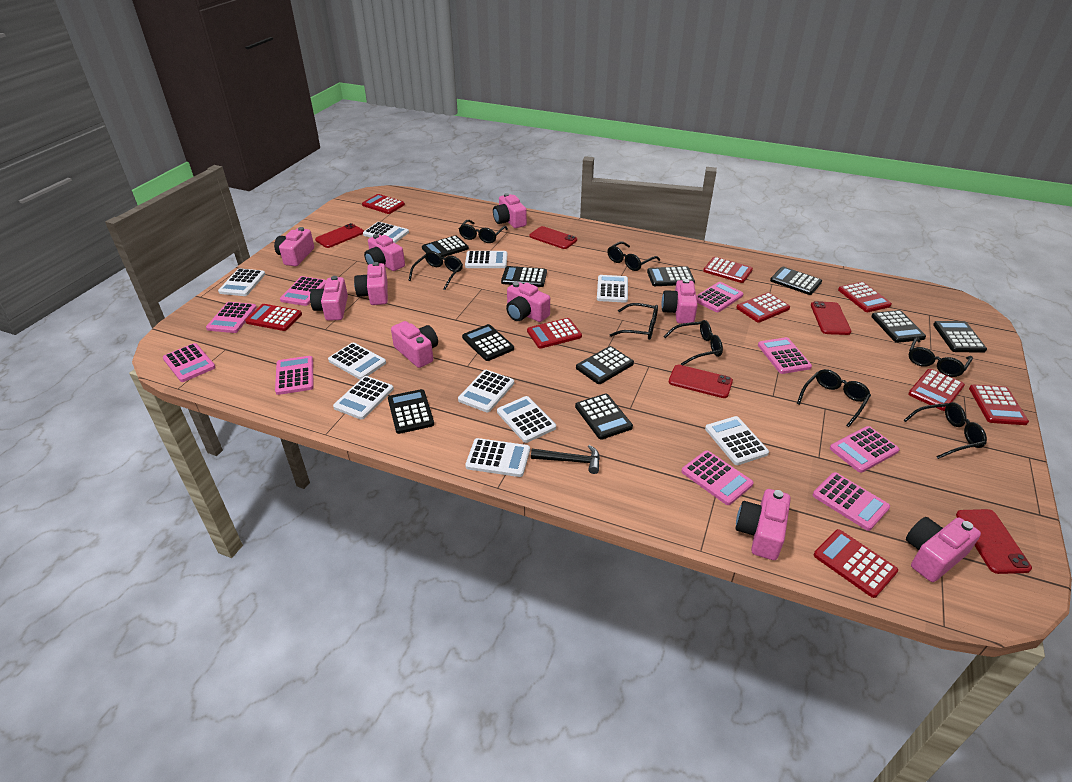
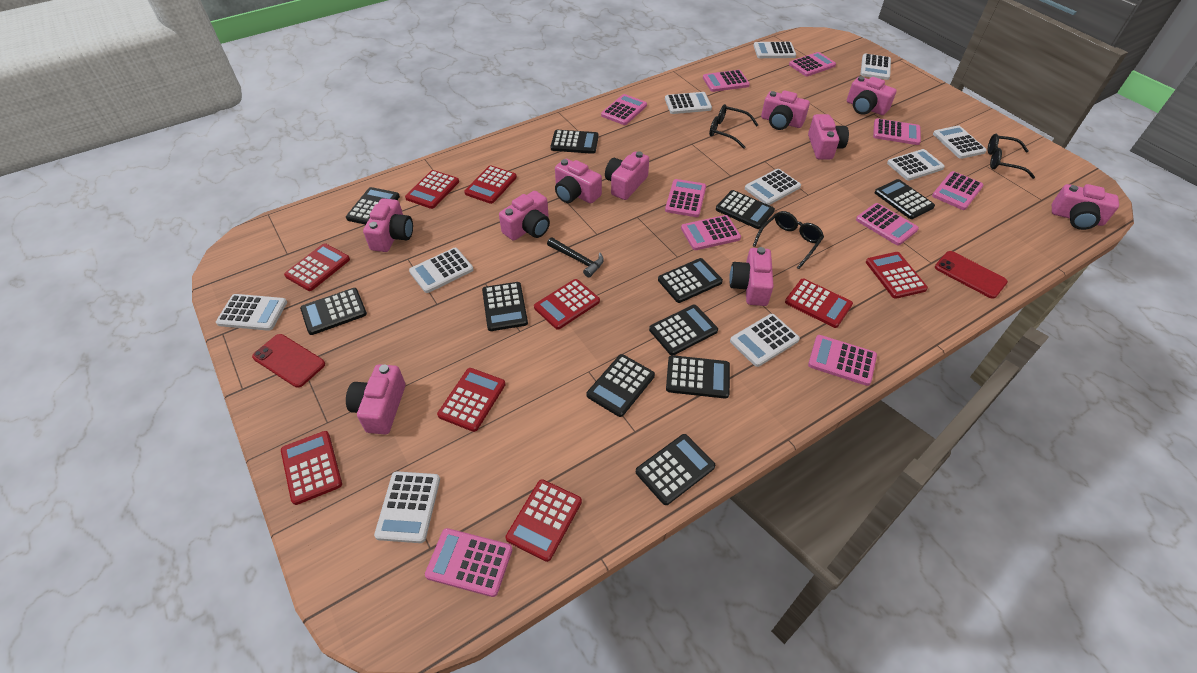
black calculator: [388,389,434,434] [422,235,469,257] [462,324,514,361] [501,266,547,287] [575,394,633,440] [576,346,634,384] [647,266,695,286] [770,267,822,295] [871,310,926,343] [933,321,987,353] = 10 -> [300,288,367,335] [346,187,400,225] [482,282,528,331] [550,130,599,154] [587,354,655,417] [636,434,715,505] [649,305,718,355] [658,258,723,303] [666,355,730,399] [716,190,775,229] [875,179,935,219] = 11
black glasses: [408,251,463,290] [459,220,508,243] [607,241,660,271] [609,303,658,340] [664,320,723,365] [797,369,871,427] [904,402,987,459] [909,337,973,377] = 8 -> [709,104,758,149] [753,211,824,269] [987,134,1035,179] = 3
pink calculator: [163,343,216,382] [206,302,257,333] [275,356,313,395] [280,276,326,306] [682,450,754,505] [696,282,744,312] [758,337,812,374] [813,472,890,531] [830,426,900,473] = 9 -> [425,528,513,597] [601,94,647,125] [665,179,706,217] [681,215,741,250] [703,70,750,92] [789,52,836,76] [808,335,877,386] [856,203,919,246] [873,118,921,145] [932,171,983,210] = 10
red phone: [315,223,364,248] [529,226,577,249] [669,365,733,398] [811,301,852,335] [956,509,1032,574] = 5 -> [252,334,325,388] [935,251,1008,299] = 2

